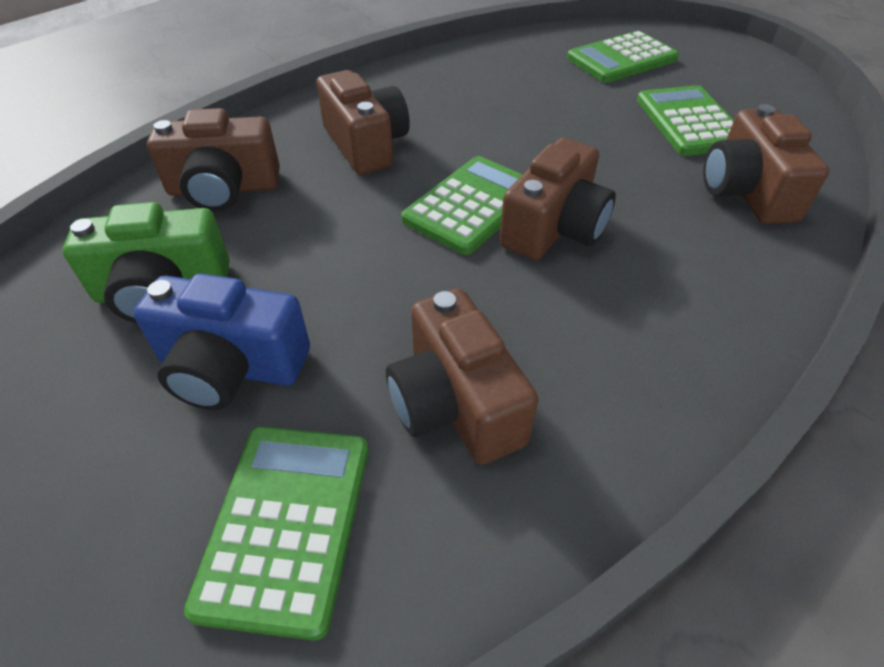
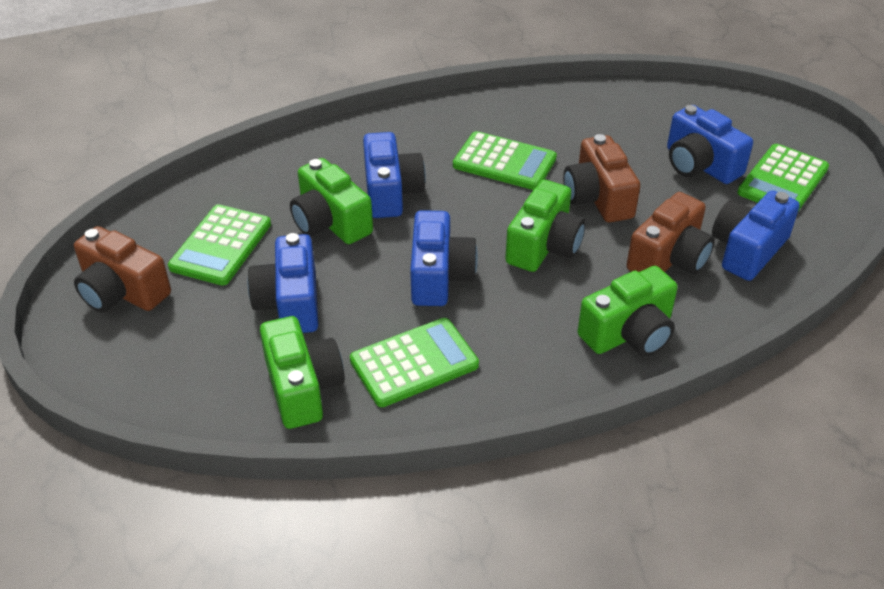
blue camera: [133,273,310,410] = 1 -> [247,233,318,333] [363,132,426,218] [410,210,478,306] [667,105,753,184] [712,190,800,281] = 5
brown camera: [147,108,280,212] [316,70,410,175] [386,288,538,465] [499,138,616,260] [703,104,829,224] = 5 -> [74,226,171,313] [563,134,640,222] [627,192,715,274] = 3
green camera: [63,202,229,323] = 1 -> [260,316,345,429] [290,158,373,244] [505,180,586,272] [578,266,678,357] = 4

